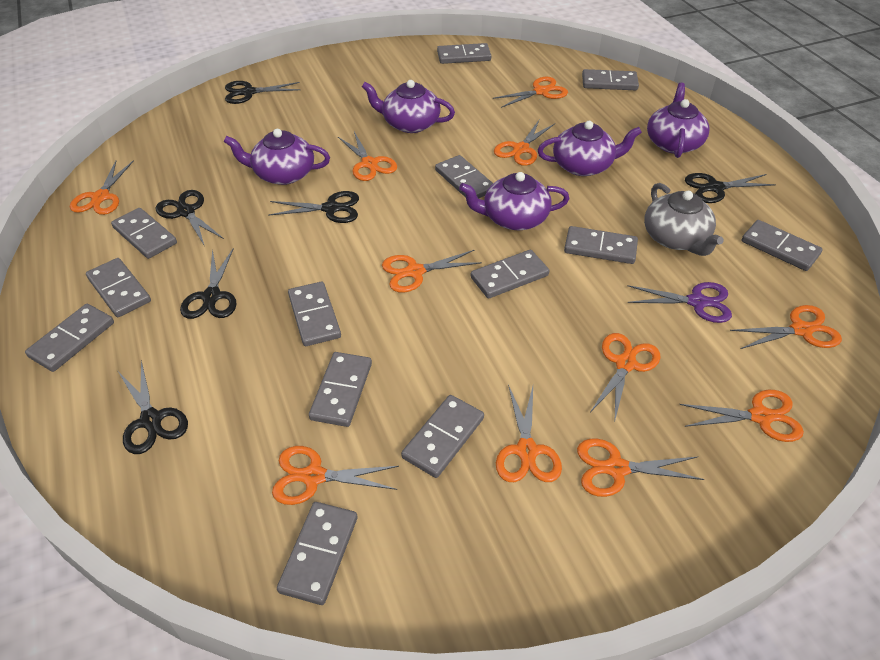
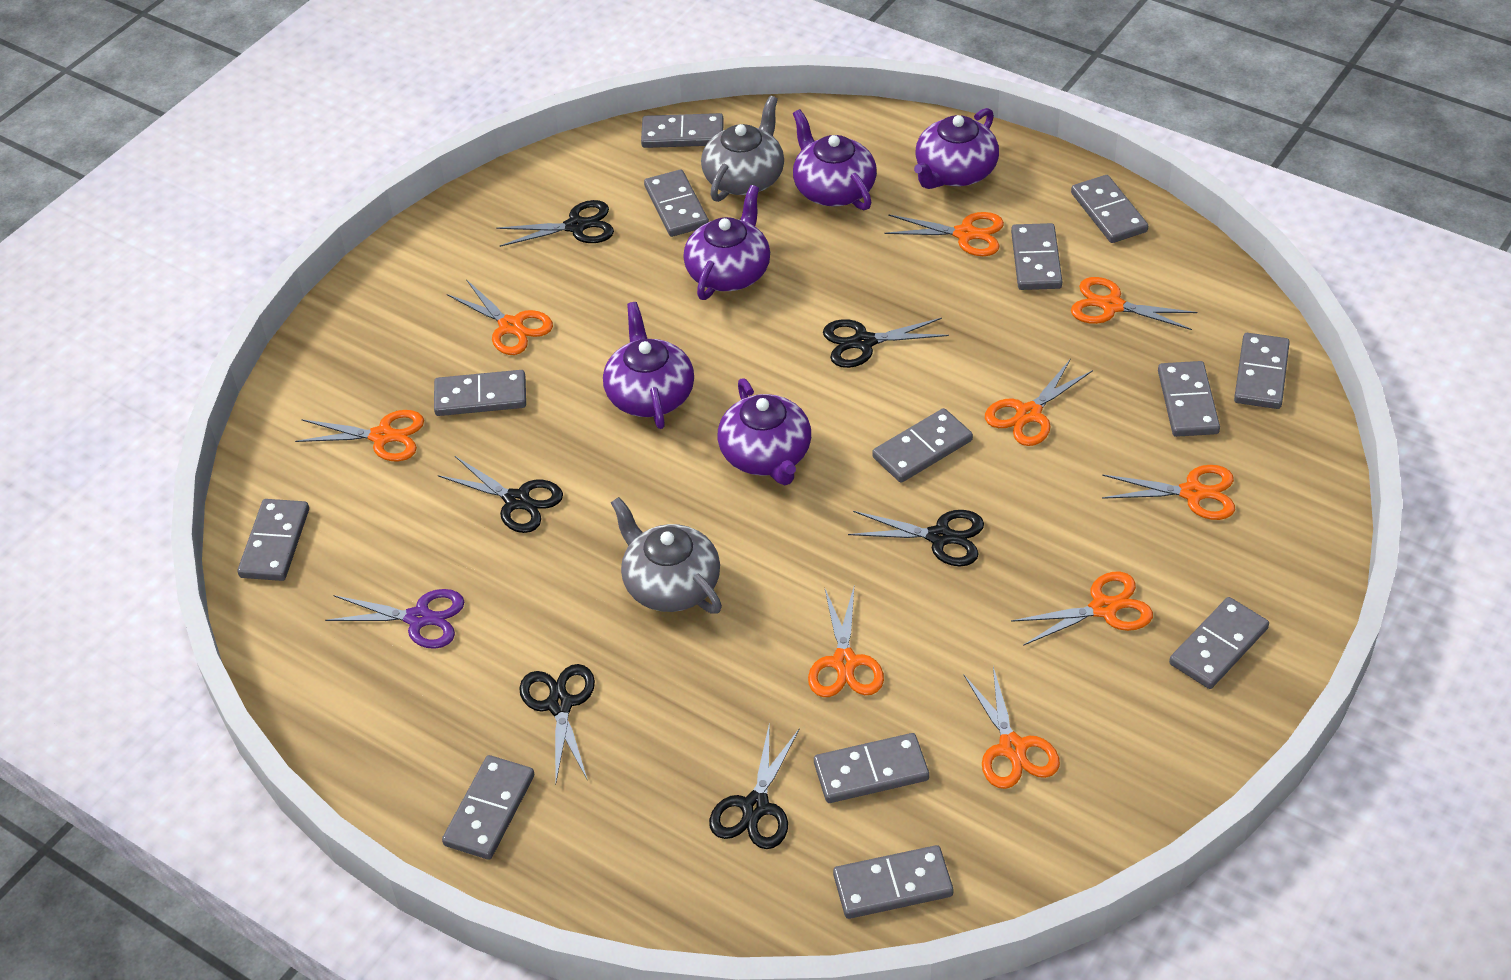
grey teapot: [644,183,724,256] = 1 -> [611,497,722,614] [701,96,784,202] = 2
orange scissors: [70,160,134,215] [272,446,399,505] [338,132,397,181] [382,250,482,293] [493,77,568,108] [494,120,555,166] [496,384,562,482] [577,439,705,497] [591,333,660,423] [679,390,804,442] [730,305,842,349] = 11 -> [295,410,424,461] [447,279,553,355] [808,587,884,697] [884,212,1004,256] [963,667,1060,789] [985,359,1093,446] [1011,572,1153,646] [1071,277,1197,330] [1102,465,1235,520] = 9

